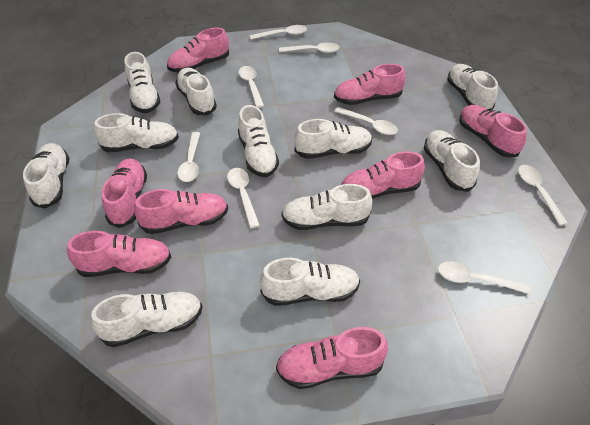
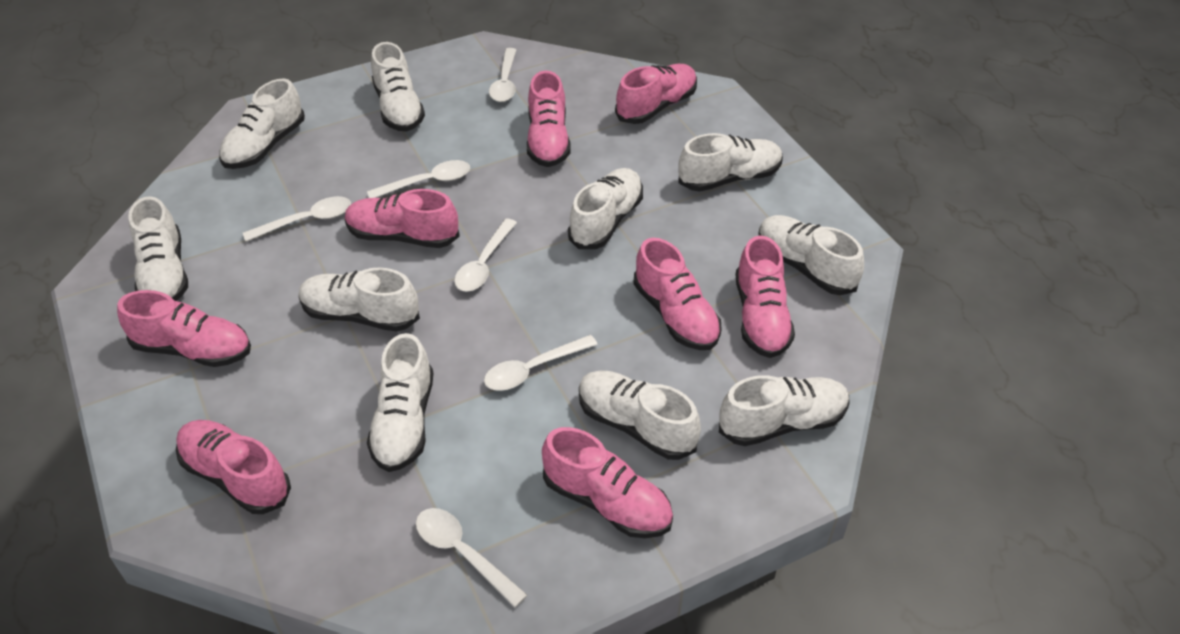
white shoe: [23,143,70,208] [91,292,203,347] [94,113,179,152] [124,52,160,113] [175,68,217,115] [238,105,279,177] [260,258,360,306] [281,184,372,230] [295,119,372,159] [424,130,480,192] [447,64,498,111] = 11 -> [128,196,188,301] [219,78,305,169] [298,267,420,332] [367,333,433,472] [371,42,425,132] [568,168,643,249] [579,370,701,460] [678,133,783,192] [719,375,849,446] [758,215,864,295] = 10
white spoon: [177,132,200,182] [227,168,260,228] [239,66,264,108] [250,25,307,40] [279,42,339,53] [334,107,398,135] [438,261,531,294] [518,165,568,226] = 8 -> [243,196,351,242] [367,160,470,198] [416,508,527,607] [454,218,517,292] [484,335,598,391] [489,48,516,102] = 6

